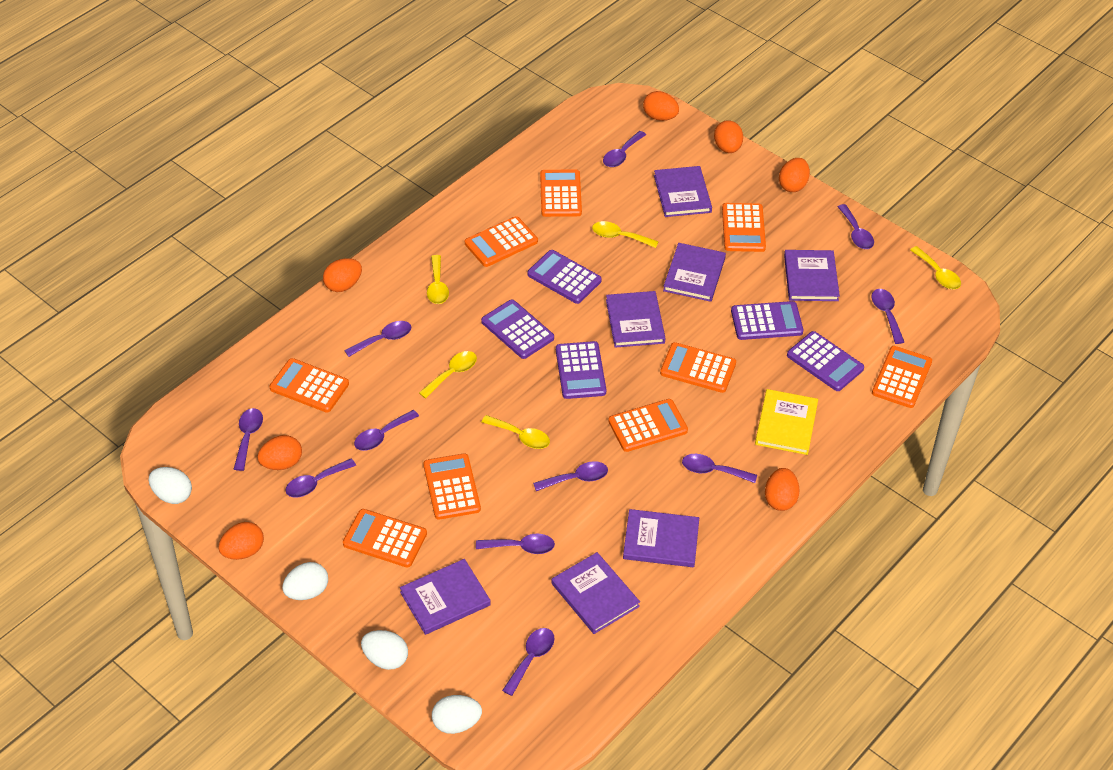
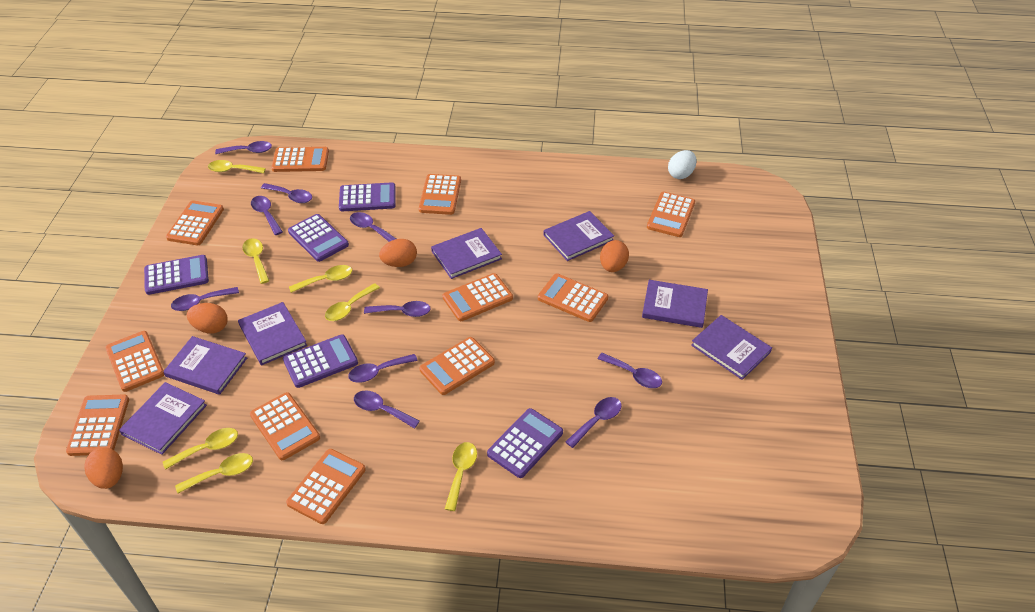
orange calculator: [270,358,349,413] [343,509,427,568] [423,454,481,520] [465,216,538,267] [540,169,582,217] [608,399,688,452] [660,342,736,393] [722,203,766,252] [872,346,932,408] = 9 -> [66,394,129,456] [105,331,164,392] [166,200,224,245] [250,392,320,460] [271,147,329,172] [286,449,366,524] [419,174,461,215] [420,337,495,395] [443,273,513,321] [538,274,608,322] [647,192,695,237] = 11
orange egg: [219,522,264,560] [257,435,302,470] [323,258,362,292] [643,91,679,121] [714,120,743,153] [765,468,800,511] [779,158,810,192] = 7 -> [84,447,123,489] [187,303,228,334] [379,239,417,267] [600,240,629,272] = 4
purple spoon: [234,408,263,471] [286,459,356,497] [344,321,411,357] [354,410,419,451] [476,533,555,554] [502,628,555,696] [533,461,608,491] [603,131,646,167] [682,454,757,483] [838,204,874,249] [872,289,904,344] = 11 -> [171,287,239,311] [215,141,272,154] [251,196,283,235] [261,183,312,203] [348,354,418,383] [350,212,396,242] [354,390,420,429] [364,301,431,317] [565,397,622,448] [597,353,662,388] = 10
white egg: [149,467,192,504] [282,562,328,600] [361,630,408,670] [432,695,482,734] = 4 -> [668,150,696,179] = 1
yellow book: [755,389,818,455] = 1 -> none = 0
yellow spoon: [419,351,477,399] [427,255,449,304] [481,415,550,449] [592,221,659,248] [910,246,961,289] = 5 -> [163,428,238,470] [175,453,253,493] [208,160,266,174] [242,238,269,284] [289,265,352,293] [325,283,380,321] [445,442,477,511] = 7

